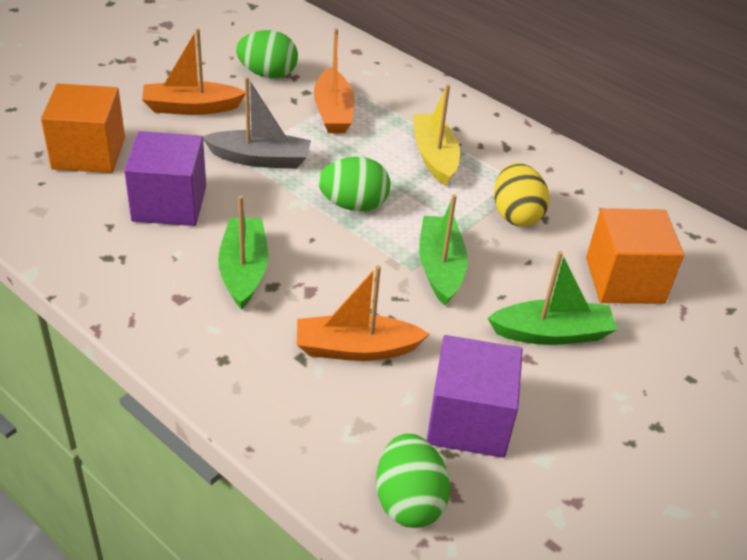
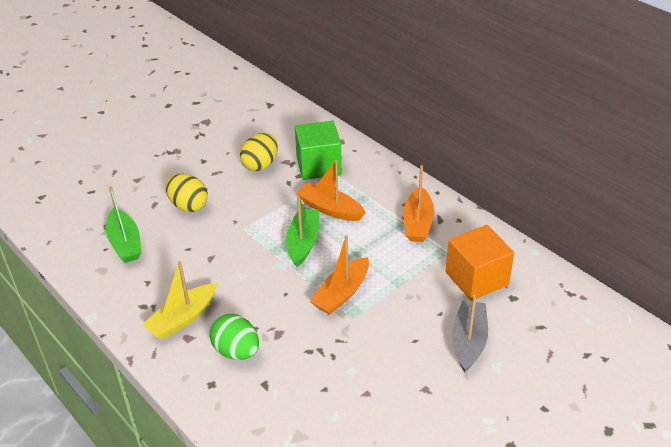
green boat: [218,195,268,310] [419,194,468,306] [488,251,617,345] = 3 -> [106,186,142,263] [286,196,319,267] = 2
green cube: none = 0 -> [295,121,342,180] = 1
green egg: [236,30,298,78] [318,157,390,211] [376,434,450,528] = 3 -> [209,314,259,360] = 1
orange cube: [41,83,125,173] [586,208,684,304] = 2 -> [446,225,514,301] = 1
purple cube: [124,131,206,226] [427,335,523,458] = 2 -> none = 0
yellow egg: [494,163,549,227] = 1 -> [165,174,208,212] [240,133,278,171] = 2

